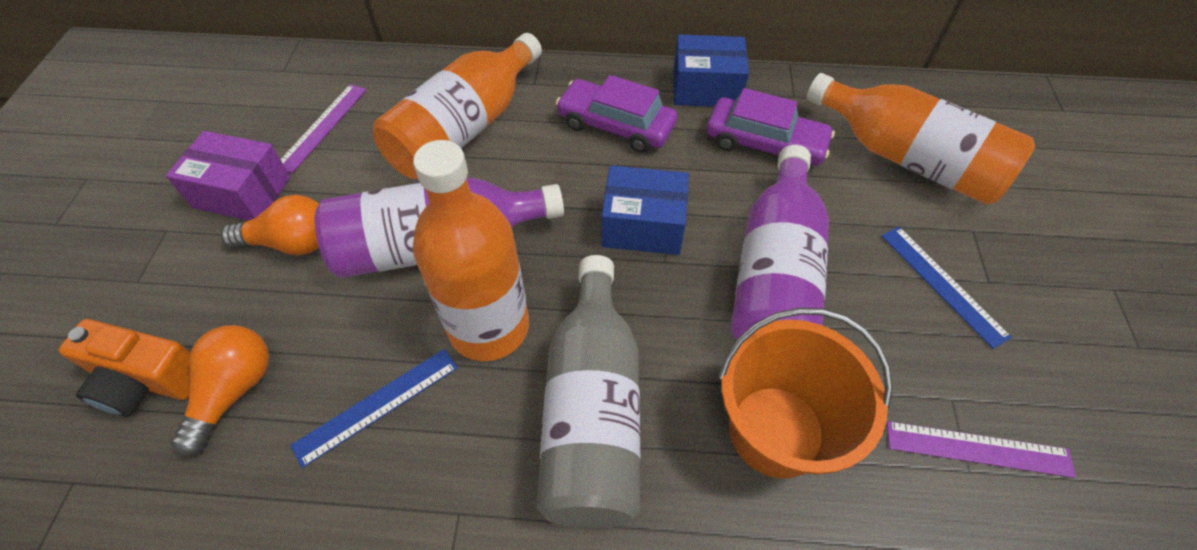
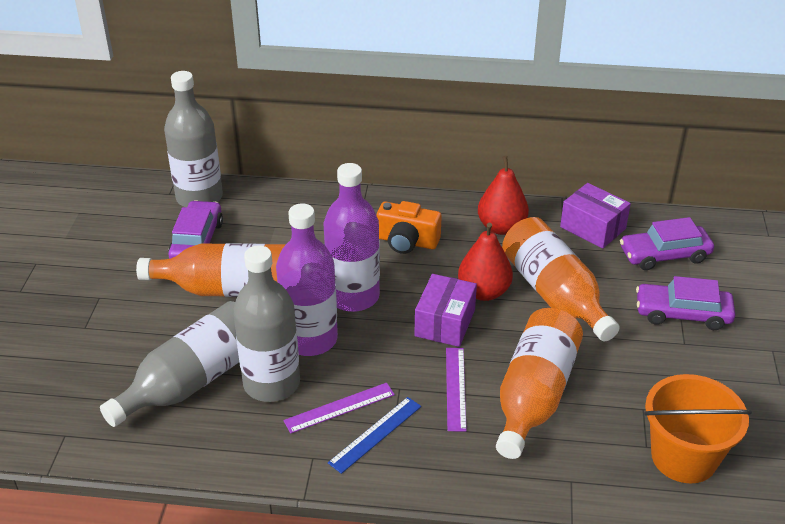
blue box: [601,165,689,255] [673,34,749,107] = 2 -> none = 0
blue ruler: [290,349,458,468] [881,227,1012,349] = 2 -> [328,397,421,474] = 1
grey bottle: [537,255,640,528] = 1 -> [100,301,239,427] [164,71,223,207] [233,246,300,402] = 3
orange light bulb: [171,325,269,457] [221,195,319,255] = 2 -> none = 0
purple box: [166,131,291,220] = 1 -> [414,274,477,347] [560,183,631,248] = 2
purple car: [556,75,678,153] [706,88,835,165] = 2 -> [168,200,223,259] [620,217,714,270] [636,276,735,330] = 3
red pear: none = 0 -> [458,222,513,301] [478,156,529,235] = 2

